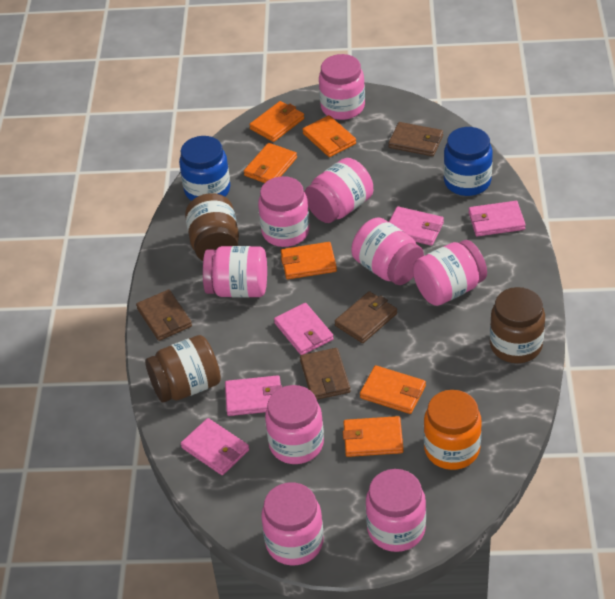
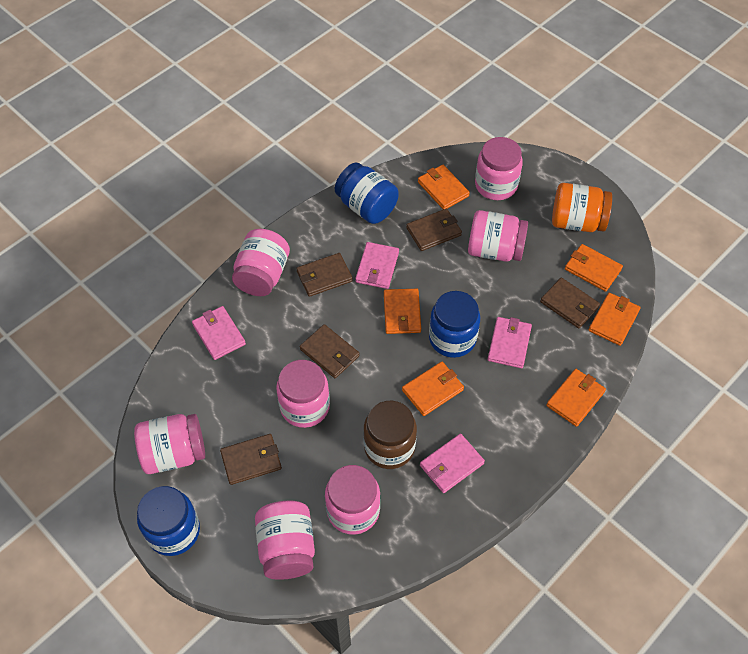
blue jar: [179,136,230,201] [444,127,493,196] = 2 -> [137,486,200,556] [335,163,399,224] [429,291,480,358] = 3
brown jar: [145,335,221,403] [185,193,239,261] [490,287,545,363] = 3 -> [363,401,417,469] = 1
brown wallet: [136,289,192,341] [300,348,350,400] [335,291,397,343] [388,122,443,156] = 4 -> [220,434,282,485] [296,253,353,297] [300,324,359,378] [406,209,462,251] [540,278,600,328] = 5
pink jar: [203,246,267,298] [258,176,310,247] [261,482,324,565] [265,385,324,464] [305,158,373,223] [319,54,365,120] [351,217,424,285] [366,469,426,552] [413,240,487,306] = 9 -> [134,414,205,474] [232,229,290,296] [255,501,315,580] [276,360,330,428] [325,465,380,535] [468,210,528,262] [475,137,523,200] = 7
pink wallet: [181,418,249,475] [225,375,282,416] [274,303,334,355] [389,206,444,246] [468,201,526,236] = 5 -> [192,306,246,360] [355,242,399,289] [420,434,485,493] [487,317,532,368] = 4

